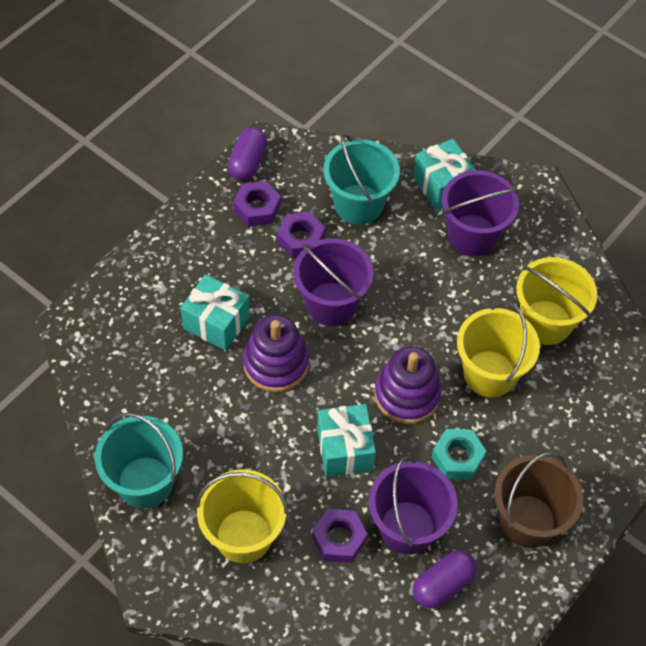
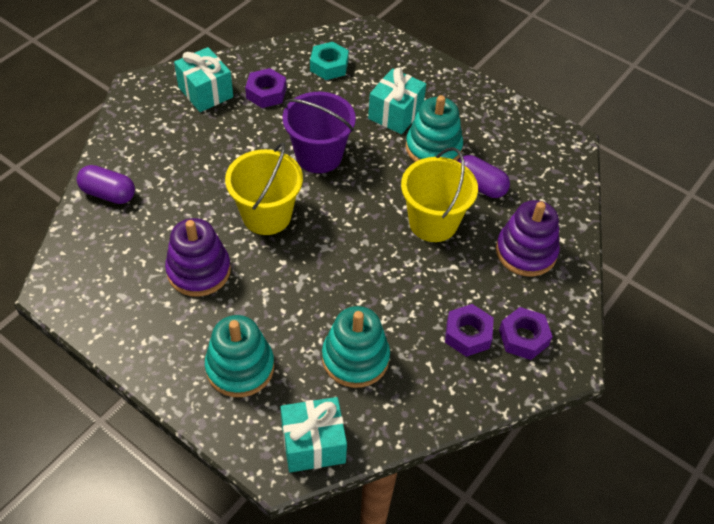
brown bucket: [495,452,583,548] = 1 -> none = 0
purple bucket: [293,238,374,326] [369,456,458,555] [442,170,520,256] = 3 -> [283,92,356,173] = 1
turquoise bucket: [95,413,183,508] [323,134,400,225] = 2 -> none = 0
turquoise stacking toy: none = 0 -> [205,315,274,397] [322,306,390,388] [406,95,463,162] = 3
yellow bucket: [196,469,288,563] [457,301,540,397] [516,257,597,345] = 3 -> [225,142,303,235] [401,147,478,242] = 2

